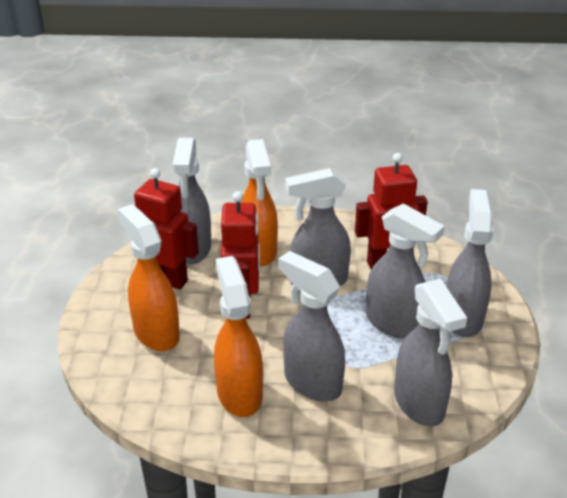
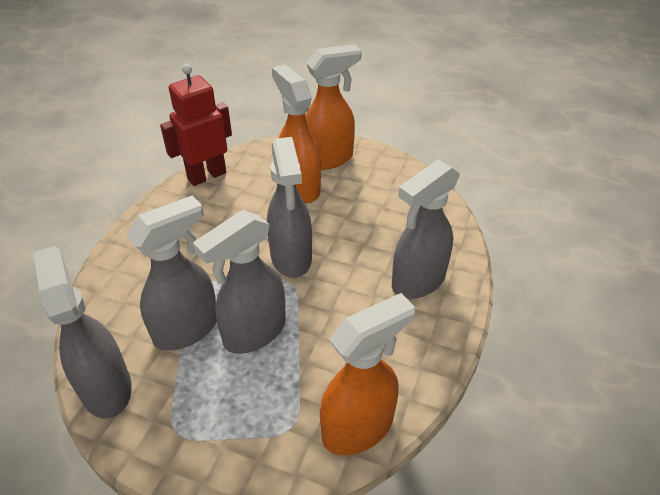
grey spray bottle: [172,138,211,264] [278,251,345,401] [285,168,351,286] [366,203,445,338] [394,278,467,426] [447,189,493,337] = 6 -> [33,246,132,419] [126,196,217,351] [193,210,286,354] [267,137,312,278] [392,159,460,299] = 5
red robot: [134,168,199,289] [221,191,260,319] [355,153,428,269] = 3 -> [160,64,232,186] = 1

